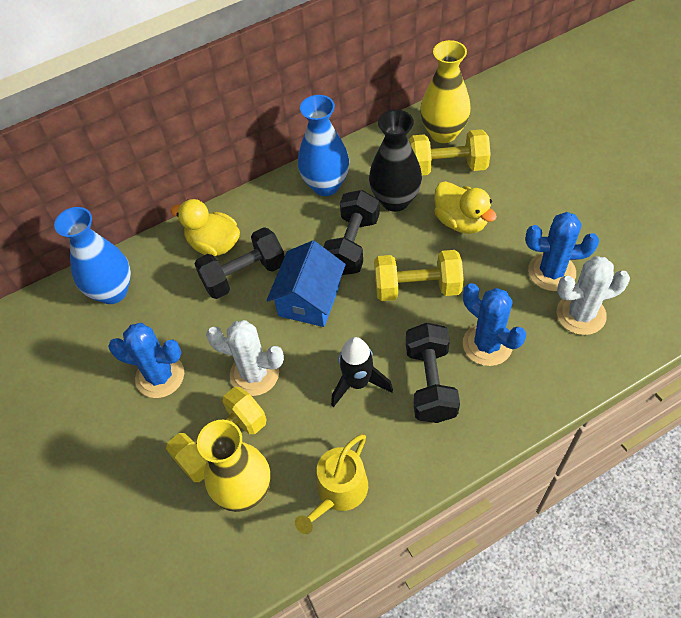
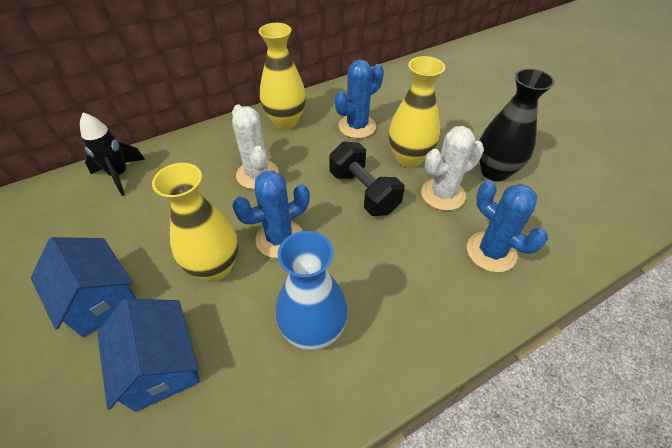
black dumbbell: [195,227,285,299] [323,190,379,275] [406,323,460,423] = 3 -> [329,141,404,216] = 1
blue house: [267,240,346,327] = 1 -> [31,237,136,337] [97,298,200,412] = 2
blue vase: [54,207,131,304] [298,95,349,196] = 2 -> [275,231,348,350] = 1
yellow duck: [171,199,240,256] [434,181,497,234] = 2 -> none = 0
yellow dumbbell: [166,387,267,482] [374,250,464,301] [409,129,491,175] = 3 -> none = 0
yellow vase: [197,420,271,512] [420,40,471,143] = 2 -> [152,163,239,282] [259,23,306,129] [389,56,445,168] = 3
yellow watering can: [295,434,368,534] = 1 -> none = 0

